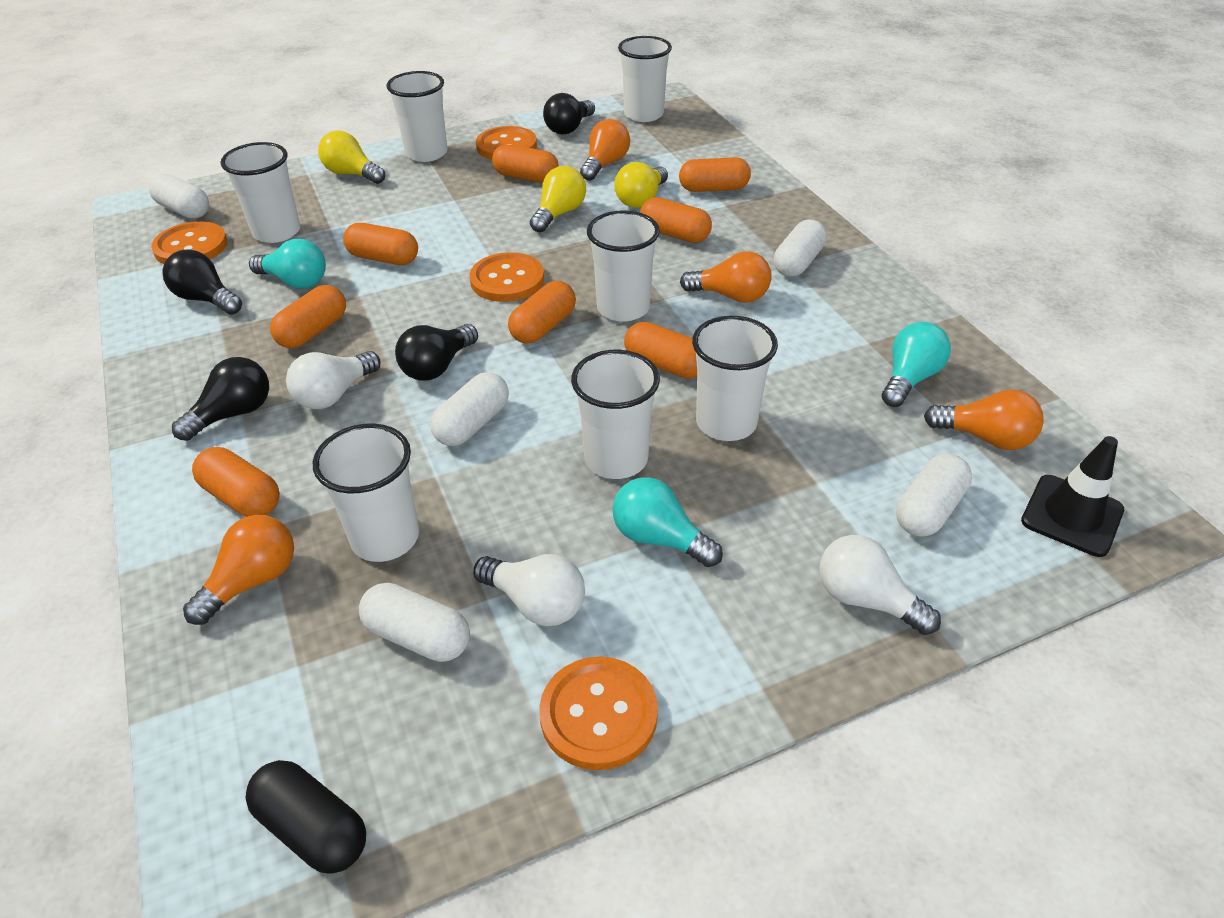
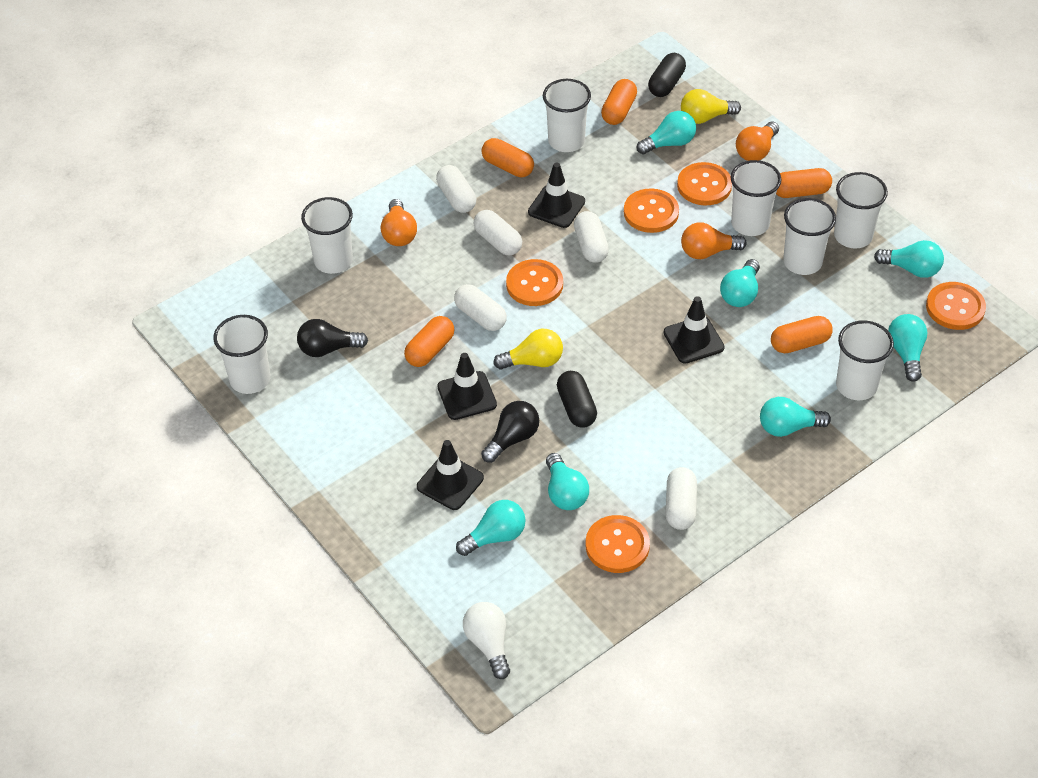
black capsule: [245,760,366,874] = 1 -> [557,371,597,428] [648,53,686,97] = 2
black light bulb: [162,249,242,315] [172,357,269,441] [395,324,478,381] [543,93,595,135] = 4 -> [297,319,368,357] [481,401,539,463] = 2
black traffic cone: [1021,436,1124,557] = 1 -> [417,440,484,510] [437,353,497,420] [528,163,585,228] [664,296,725,364] = 4
orange button: [151,221,227,264] [469,252,544,302] [476,126,537,160] [539,657,658,770] = 4 -> [506,259,563,306] [586,515,650,573] [624,189,679,233] [677,162,732,205] [926,282,986,330] = 5
orange capsule: [192,447,280,517] [270,285,346,348] [343,223,418,265] [492,144,559,182] [508,281,576,344] [624,322,697,379] [640,197,712,243] [679,157,751,192] = 8 -> [404,316,455,367] [481,138,534,177] [601,79,637,125] [771,316,833,353] [776,168,832,198] = 5
orange light bulb: [183,515,294,625] [580,119,630,181] [680,251,771,303] [924,390,1044,450] = 4 -> [381,199,417,246] [681,223,747,259] [736,121,779,161] = 3
turquoise light bulb: [249,239,326,289] [613,477,723,567] [882,322,951,407] = 3 -> [456,500,526,556] [546,453,589,510] [637,111,696,154] [720,259,760,307] [760,397,831,437] [874,240,944,278] [888,314,927,382] = 7
white light bulb: [286,351,380,409] [473,554,585,626] [819,535,941,635] = 3 -> [463,602,510,679] = 1
yellow light bulb: [318,130,385,184] [530,166,586,233] [614,162,668,208] = 3 -> [493,329,563,370] [681,89,741,124] = 2

